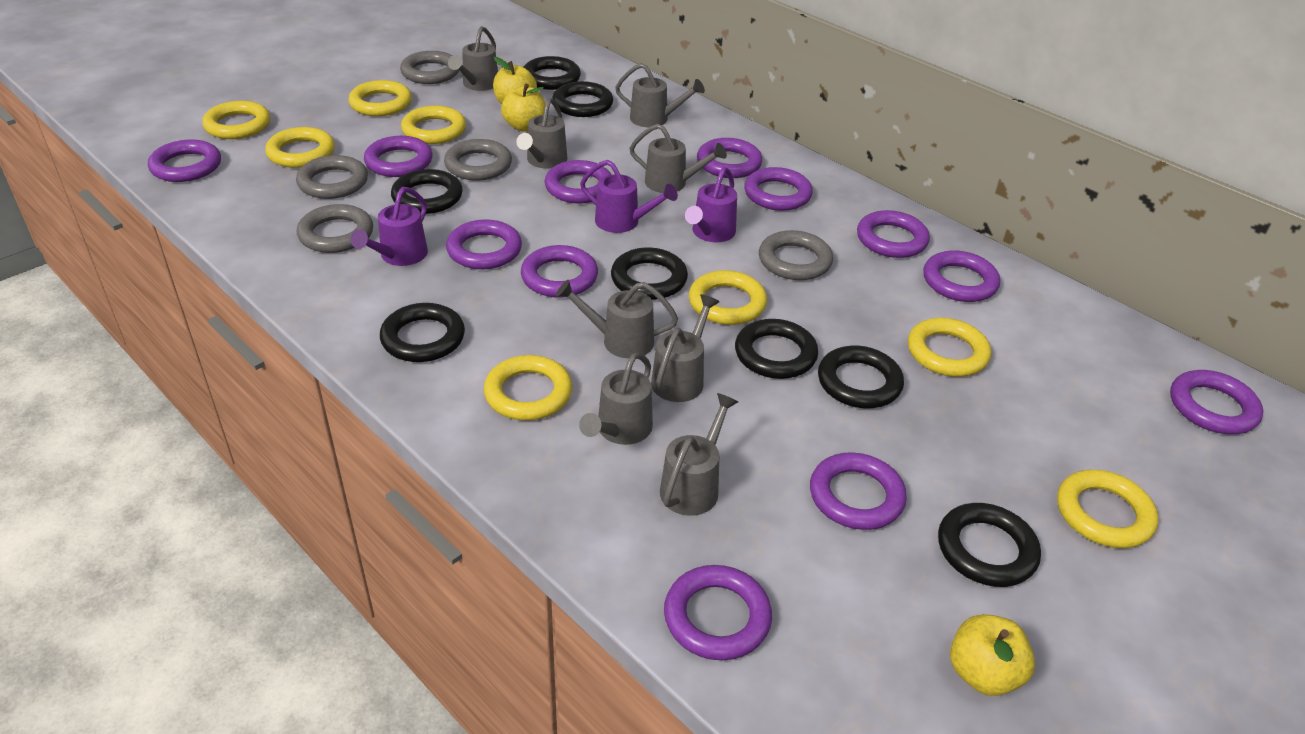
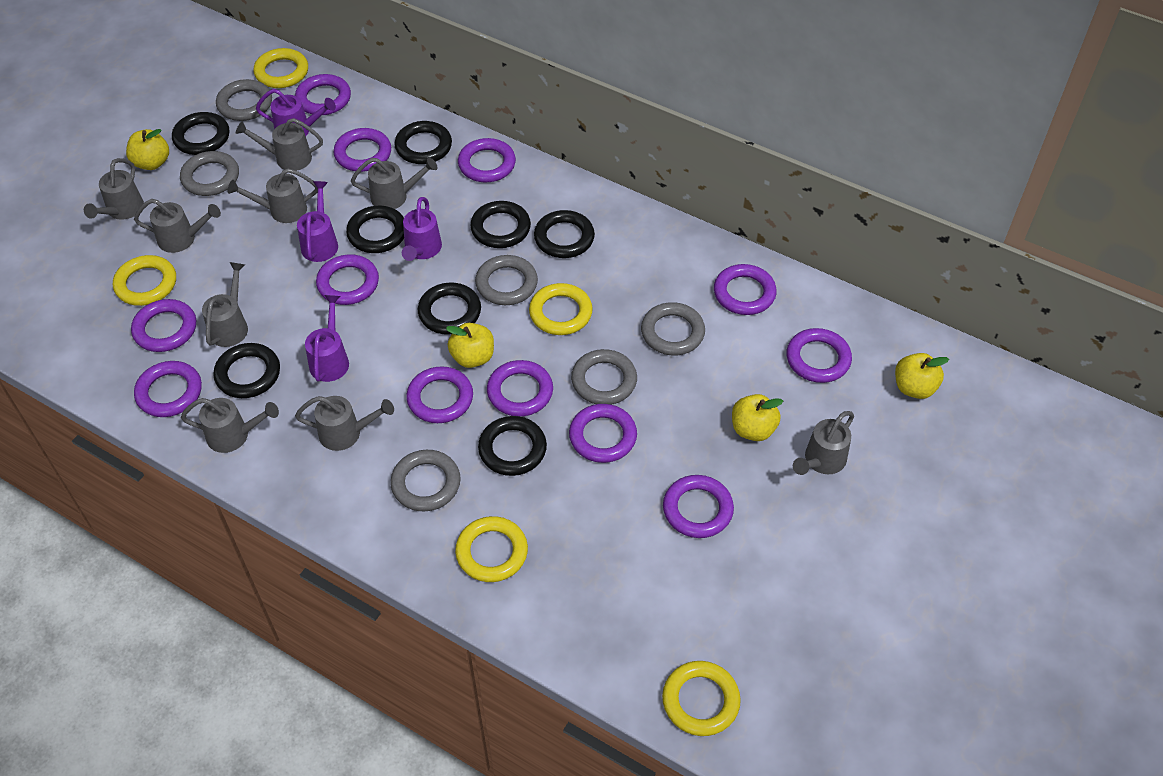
grey ring: [296,155,368,199] [297,204,373,253] [400,51,459,84] [444,139,512,180] [759,230,833,280] = 5 -> [180,151,239,196] [216,79,272,121] [390,450,461,511] [475,255,538,305] [571,349,637,405] [641,302,705,355] = 6
grey watering can: [448,26,498,91] [516,98,567,169] [556,280,678,358] [579,352,653,445] [615,63,705,128] [629,124,727,193] [651,294,719,402] [660,393,738,516] = 8 -> [84,158,144,220] [134,199,221,253] [181,398,279,453] [202,262,248,347] [227,168,318,223] [236,118,323,171] [295,396,394,451] [351,157,438,209] [793,411,854,475] = 9
purple watering can: [351,187,428,266] [580,160,678,233] [685,167,737,242] = 3 -> [256,89,336,136] [297,181,338,262] [305,295,349,382] [402,197,442,261] = 4
yellow apple: [493,57,537,104] [501,84,545,131] [950,614,1035,696] = 3 -> [126,129,169,170] [446,323,494,368] [732,394,783,441] [895,353,949,399] = 4
yellow ring: [202,101,270,139] [265,127,335,168] [348,80,412,116] [401,106,466,144] [484,355,572,420] [689,270,767,325] [908,317,991,377] [1057,469,1159,548] = 8 -> [113,255,176,306] [253,48,308,88] [455,516,528,582] [529,283,593,335] [662,661,741,736] = 5

